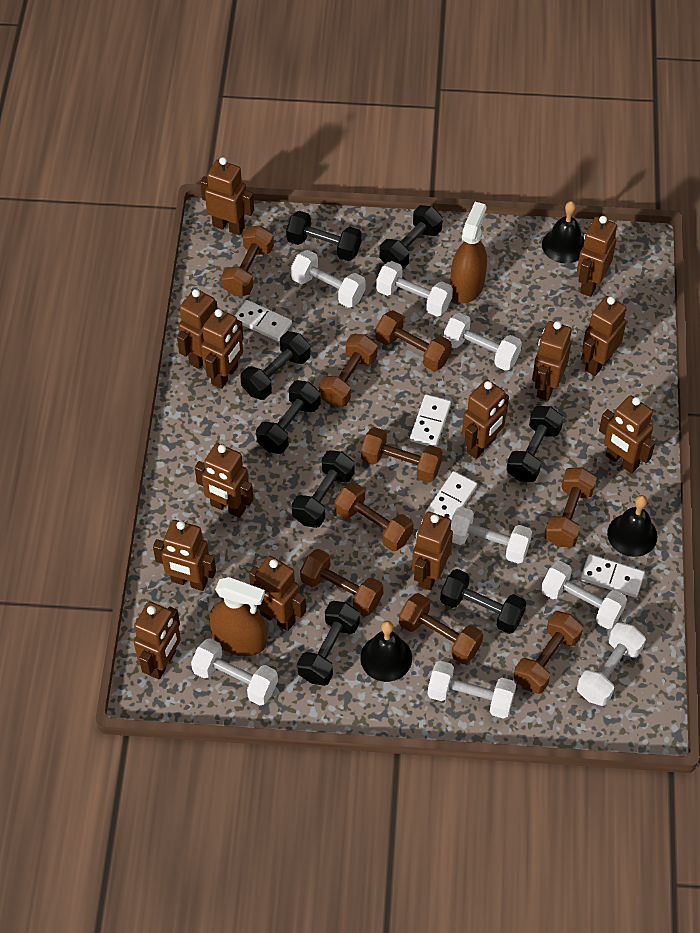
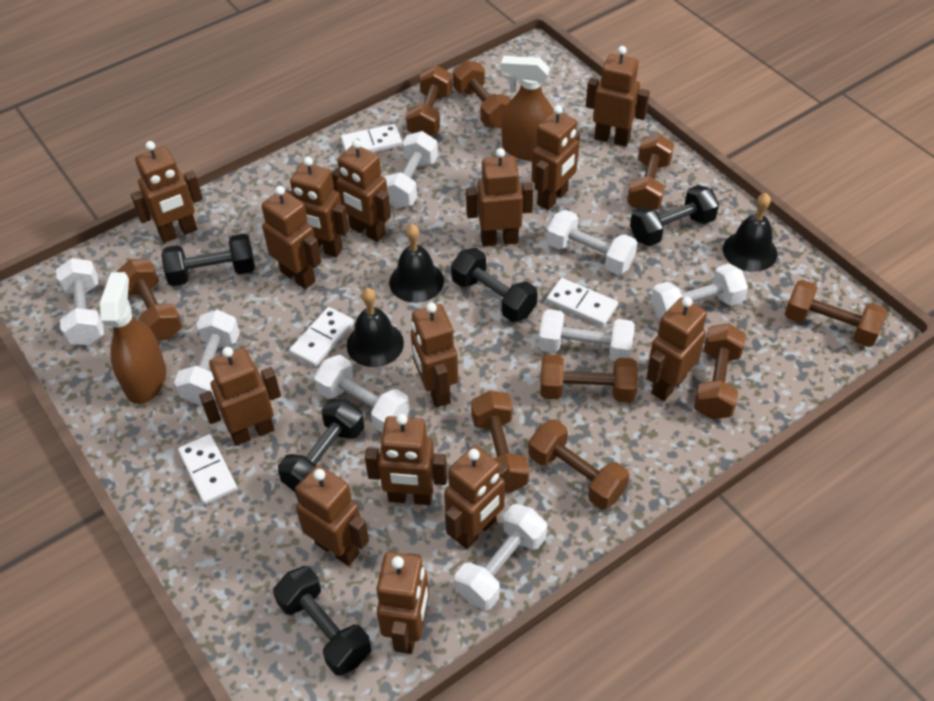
black dumbbell: [241,331,311,400] [256,380,321,454] [286,211,362,261] [292,450,354,528] [297,601,360,686] [380,205,443,269] [440,569,526,634] [506,406,563,482] = 8 -> [161,234,255,286] [273,566,371,676] [278,399,364,493] [451,248,538,322] [630,185,719,246] = 5
brown robot: [134,601,181,679] [153,520,216,591] [177,289,218,369] [195,443,254,518] [200,157,254,235] [201,309,244,389] [249,556,306,631] [412,512,453,590] [462,380,509,459] [532,321,572,401] [576,216,617,297] [581,296,626,376] [599,395,655,474] = 13 -> [131,141,203,243] [199,347,281,446] [262,186,321,289] [285,157,349,257] [295,465,369,566] [332,139,391,242] [365,414,447,505] [377,552,429,654] [411,303,458,407] [444,445,509,549] [466,148,533,247] [531,105,580,210] [586,46,650,147] [647,297,707,401] = 14

